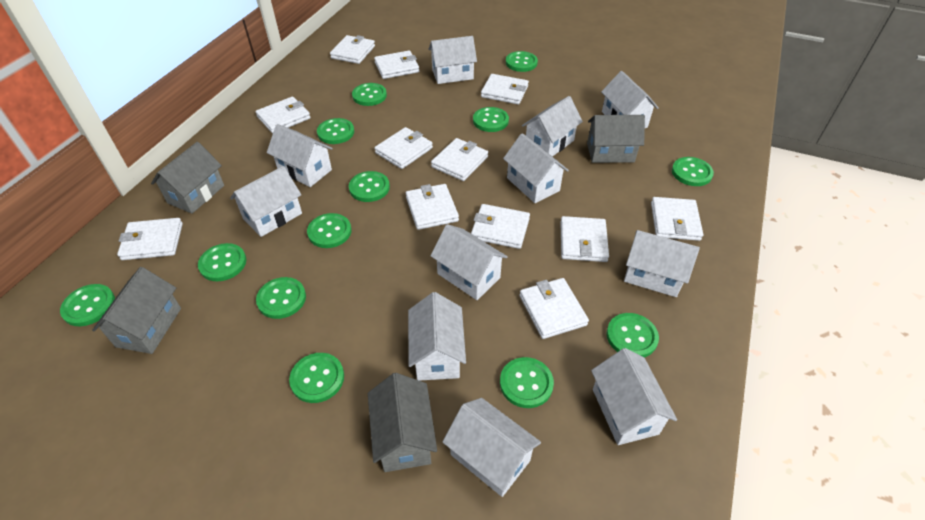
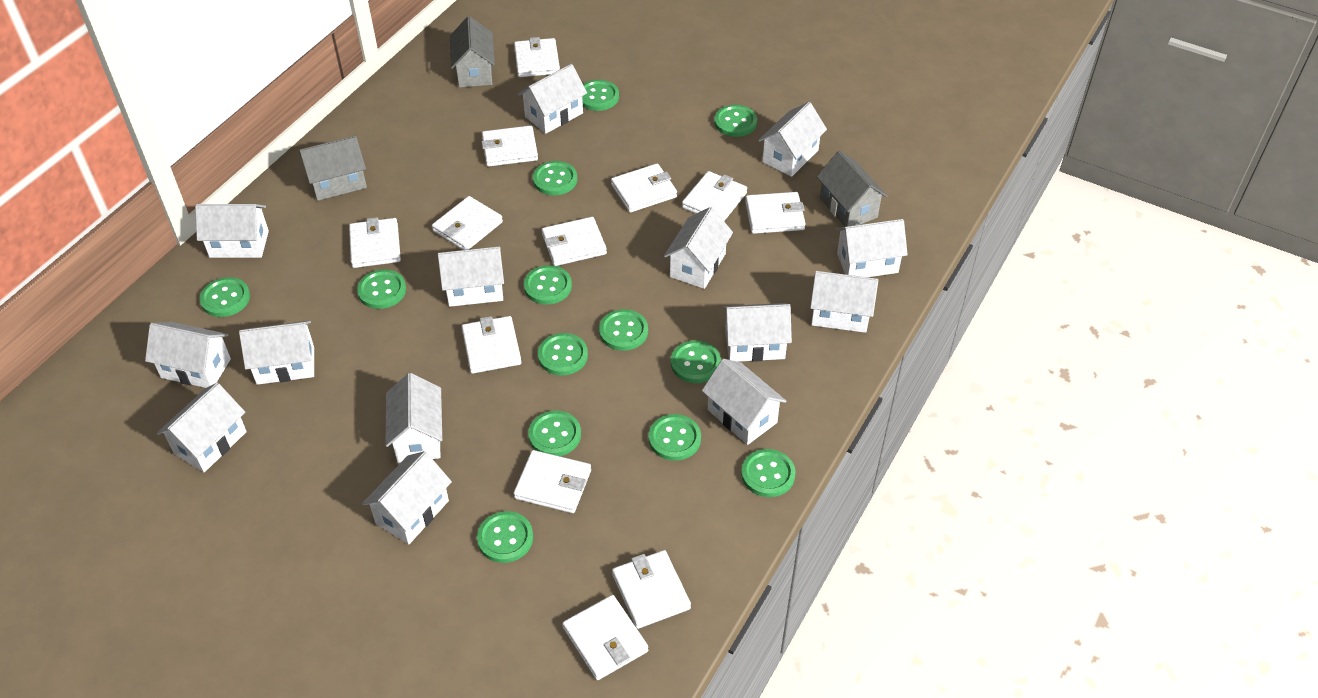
grey house: [92,267,181,354] [151,142,224,214] [368,373,437,472] [587,115,645,163] = 4 -> [299,136,367,201] [450,16,495,88] [816,151,888,227] = 3
white house: [230,166,302,237] [267,124,333,187] [408,292,466,381] [429,36,477,84] [430,224,508,300] [442,398,541,497] [503,133,569,203] [522,96,583,157] [591,348,677,445] [601,71,659,128] [624,230,700,297] = 11 -> [145,322,231,388] [157,383,247,472] [195,204,269,258] [239,321,314,385] [362,451,452,544] [386,373,442,463] [438,246,504,307] [518,64,587,134] [664,207,733,289] [702,359,786,445] [723,303,792,362] [758,102,827,177] [810,271,878,333] [836,219,908,277] = 14

